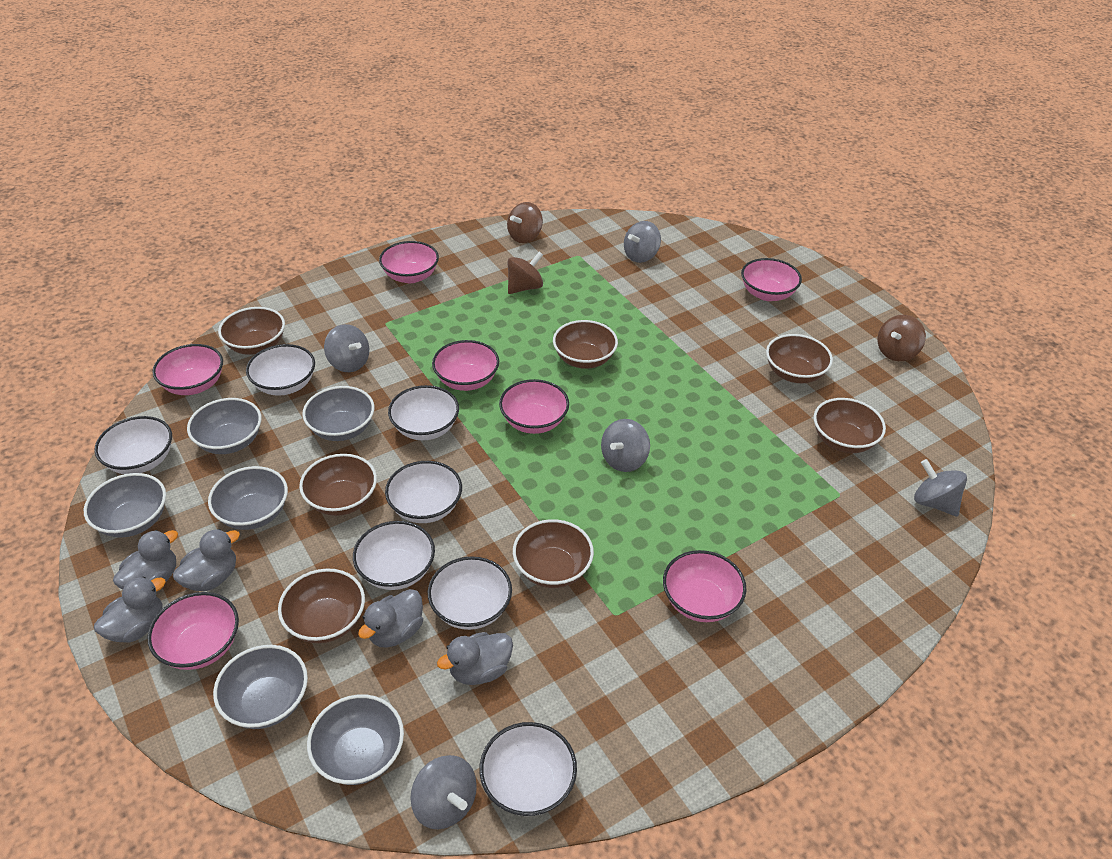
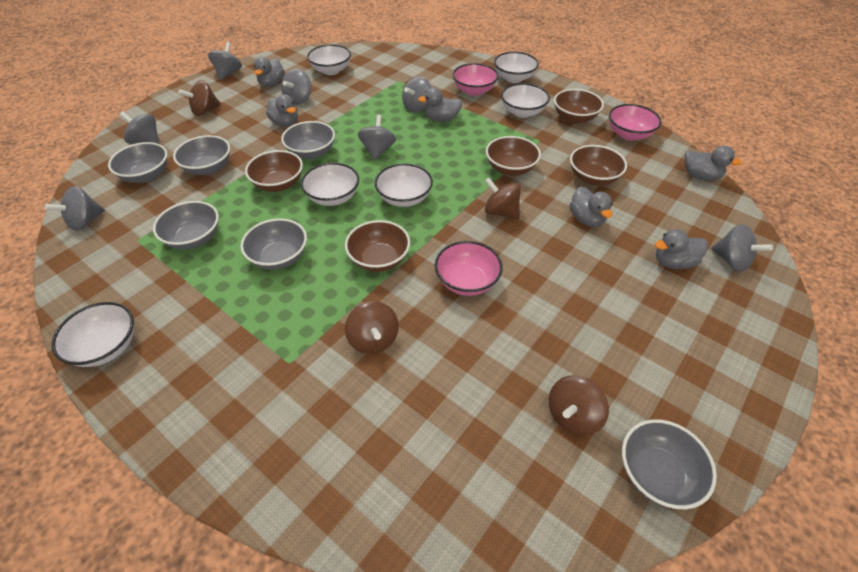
brown bowl: [218,307,285,355] [278,568,365,643] [299,454,377,516] [513,519,594,588] [553,320,618,369] [766,334,833,383] [814,398,886,453] = 7 -> [245,150,303,192] [345,220,410,272] [486,136,541,176] [554,89,604,124] [570,145,627,186] = 5
brown spinning top: [507,202,543,243] [507,252,543,294] [878,315,926,361] = 3 -> [178,80,221,116] [345,301,399,354] [485,178,521,219] [549,375,609,436] = 4
grey duck: [94,577,166,643] [113,530,178,590] [173,529,240,591] [358,589,423,648] [437,632,513,685] = 5 -> [254,57,285,87] [266,94,298,127] [418,87,462,122] [570,186,613,227] [655,229,708,269] [684,146,741,181] = 6
grey spinning top: [324,324,369,372] [411,755,477,829] [601,419,650,472] [624,221,661,263] [914,459,967,517] = 5 -> [45,186,105,231] [119,111,160,144] [208,42,242,80] [281,69,312,105] [358,115,396,160] [402,76,432,113] [711,224,773,272] = 7
pink bowl: [148,592,239,670] [152,344,223,395] [379,241,439,283] [432,340,499,391] [499,379,569,434] [663,550,747,622] [741,258,802,301] = 7 -> [435,241,503,296] [452,63,499,96] [609,104,661,141] = 3
white bowl: [94,416,172,474] [246,344,315,396] [353,521,435,590] [385,461,462,523] [388,385,459,440] [428,556,512,630] [479,722,577,816] = 7 -> [51,302,134,367] [301,163,359,206] [307,44,351,75] [374,163,433,207] [494,52,539,83] [501,83,550,118] = 6

